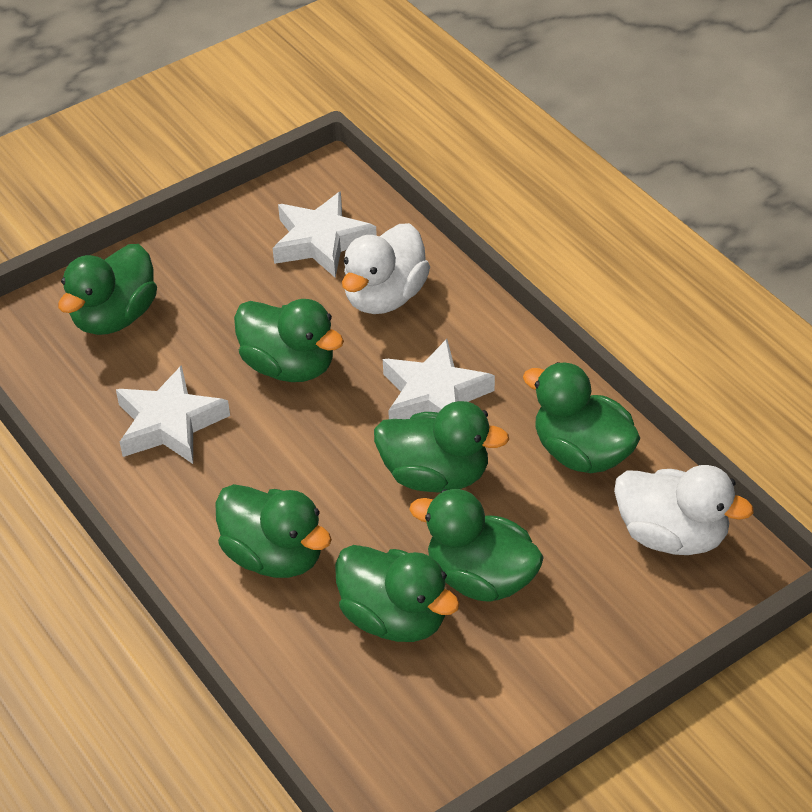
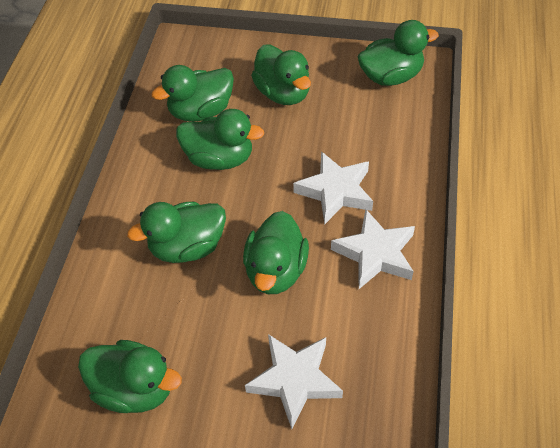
white duck: [342,223,430,314] [614,465,754,555] = 2 -> none = 0

